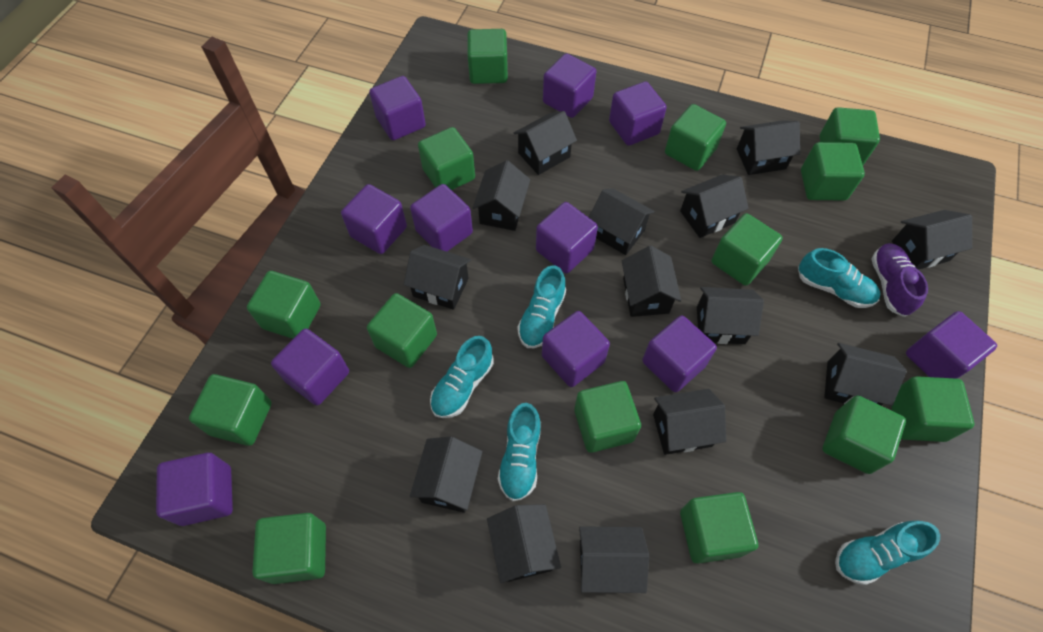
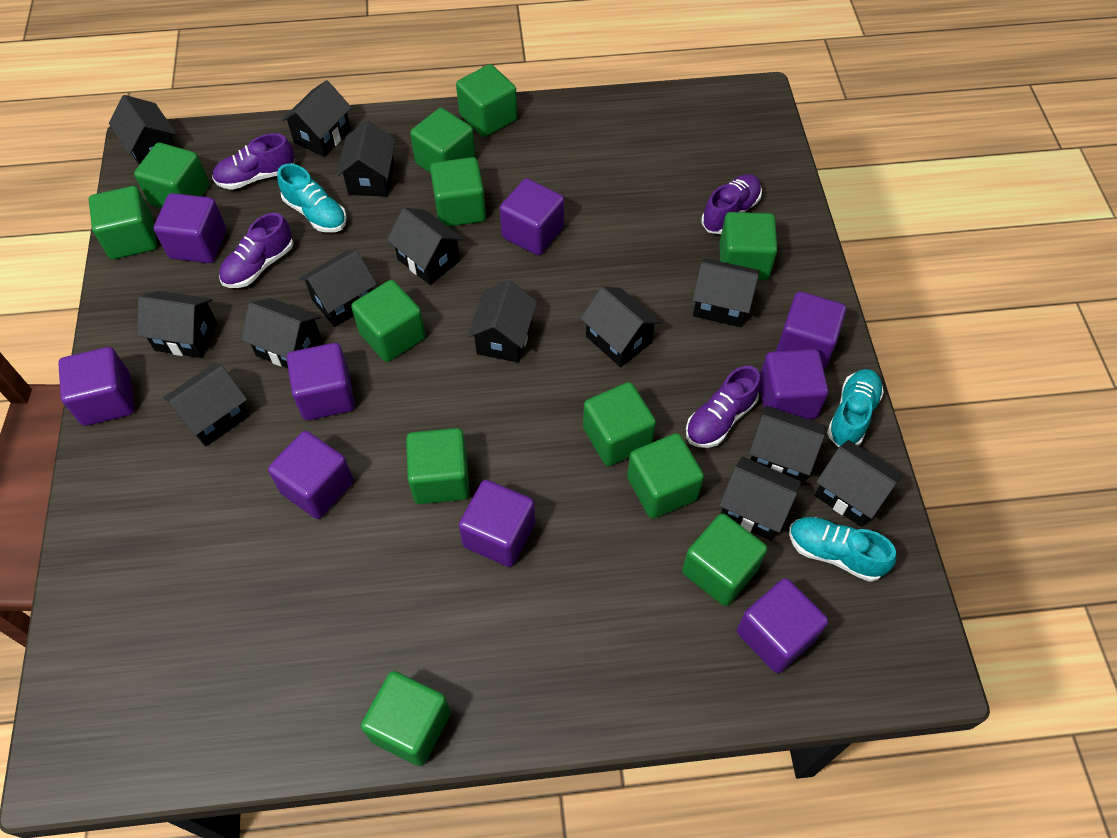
green cube: [189,374,272,446] [247,271,321,339] [252,513,326,584] [367,293,437,368] [418,127,475,190] [467,29,508,84] [574,381,641,453] [665,104,726,171] [680,492,758,564] [711,213,783,285] [801,142,865,201] [819,107,880,165] [822,396,906,474] [891,376,974,442] = 14 -> [89,186,157,259] [134,142,210,208] [351,280,426,362] [361,671,451,766] [406,428,470,504] [410,108,476,173] [430,157,486,227] [456,64,517,137] [583,382,656,466] [627,433,704,519] [682,513,767,606] [719,212,778,280] = 12
purple cube: [156,453,233,526] [271,329,349,405] [341,184,407,254] [369,76,426,140] [410,184,473,252] [536,202,598,273] [542,311,610,387] [543,53,596,118] [609,81,667,146] [642,315,717,392] [906,311,997,379] = 11 -> [58,347,134,426] [154,193,226,263] [268,431,354,519] [287,343,355,420] [459,480,535,567] [500,178,564,255] [737,578,828,673] [760,349,829,419] [776,291,846,369] = 9
purple shoe: [871,243,928,317] = 1 -> [212,133,295,190] [219,213,294,288] [686,366,761,448] [701,174,762,234] = 4
turquoise shoe: [430,336,494,418] [498,403,541,501] [517,265,566,348] [798,248,880,308] [835,521,940,585] = 5 -> [277,164,347,233] [789,517,896,582] [827,369,884,447] = 3

